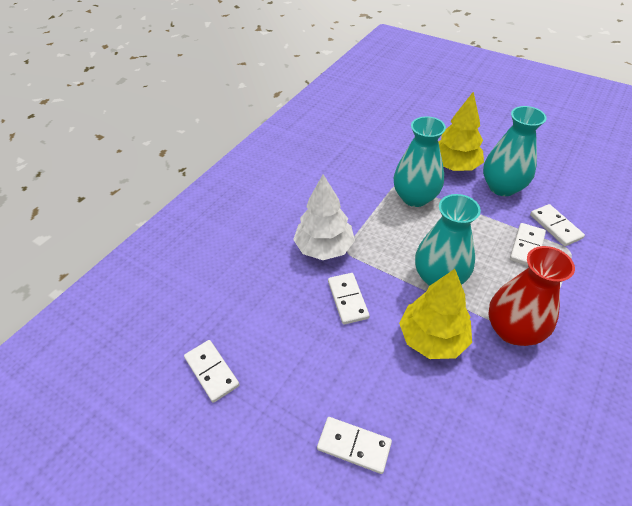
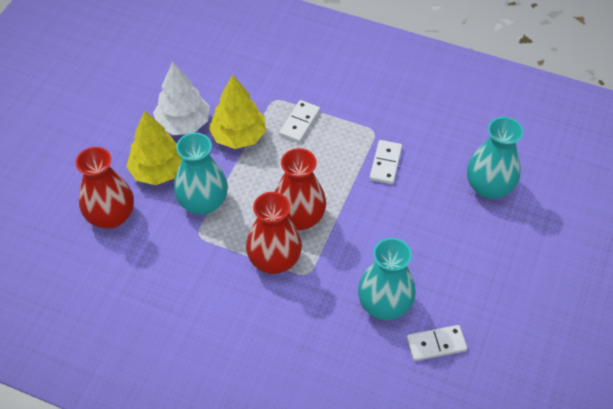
red vase: [489,246,575,346] = 1 -> [75,147,134,229] [246,192,302,274] [275,148,326,230] = 3
white domino: [184,340,240,403] [317,417,392,474] [328,273,370,325] [510,223,546,266] [530,204,585,246] = 5 -> [279,100,320,143] [370,140,402,184] [407,325,467,361] = 3

